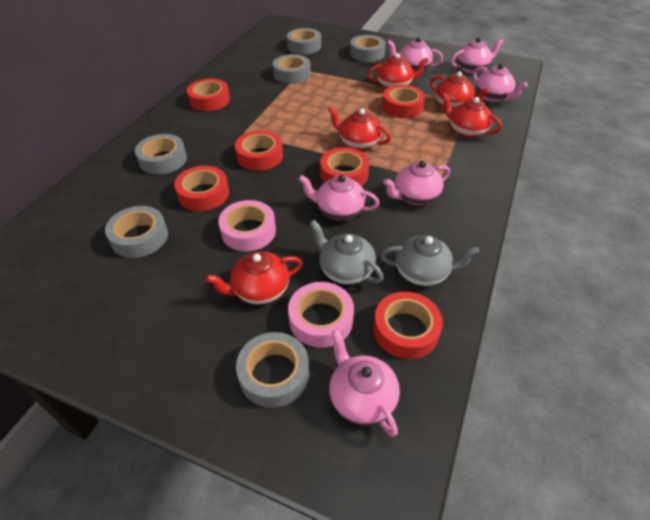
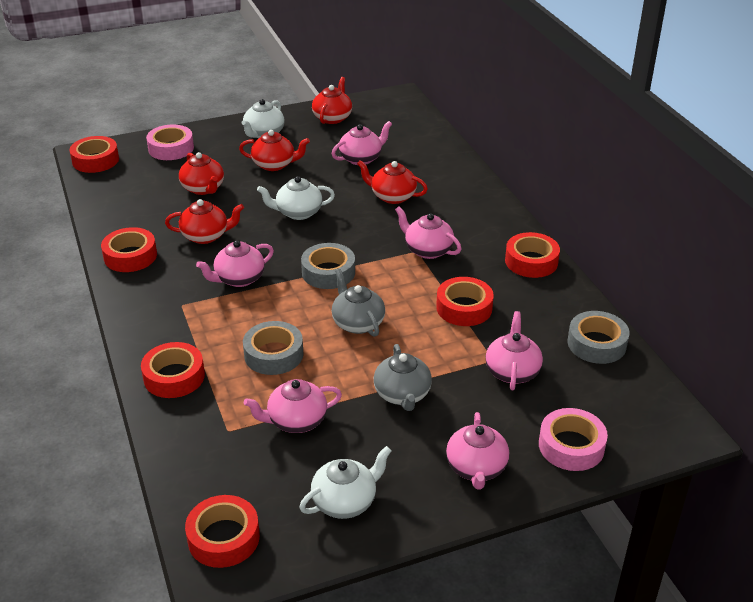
grey tape: [105,206,168,258] [135,134,187,175] [236,332,309,408] [273,54,311,84] [287,28,321,54] [350,35,386,62] = 6 -> [243,321,304,375] [301,243,355,289] [567,311,629,364] = 3
white teapot: none = 0 -> [241,99,284,138] [257,176,335,220] [299,446,392,519] = 3

